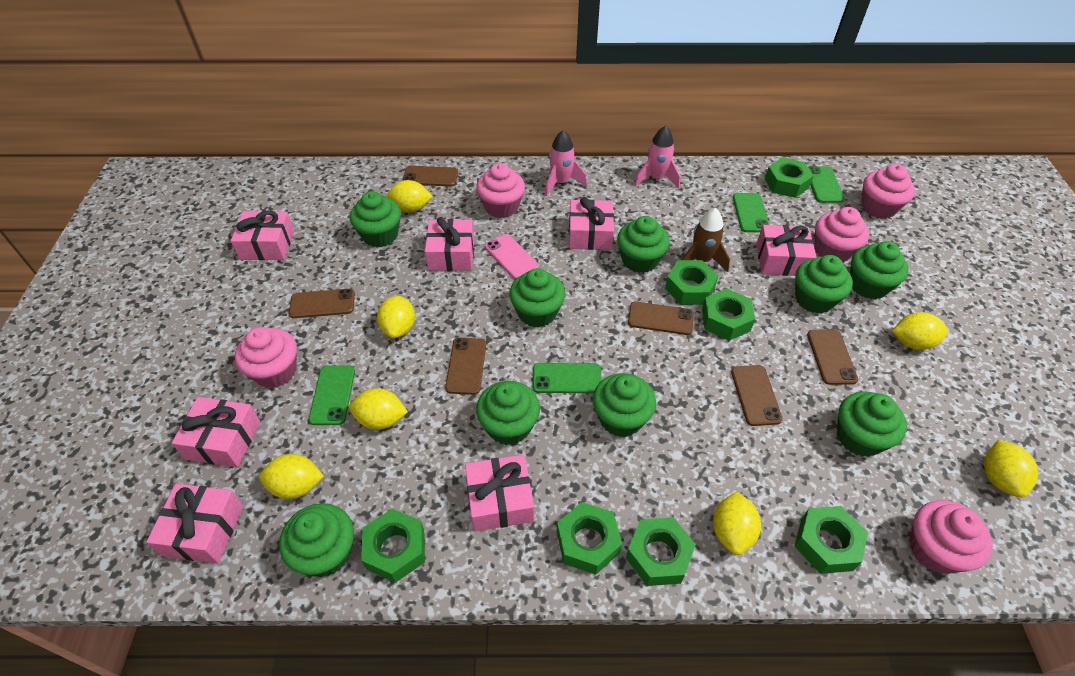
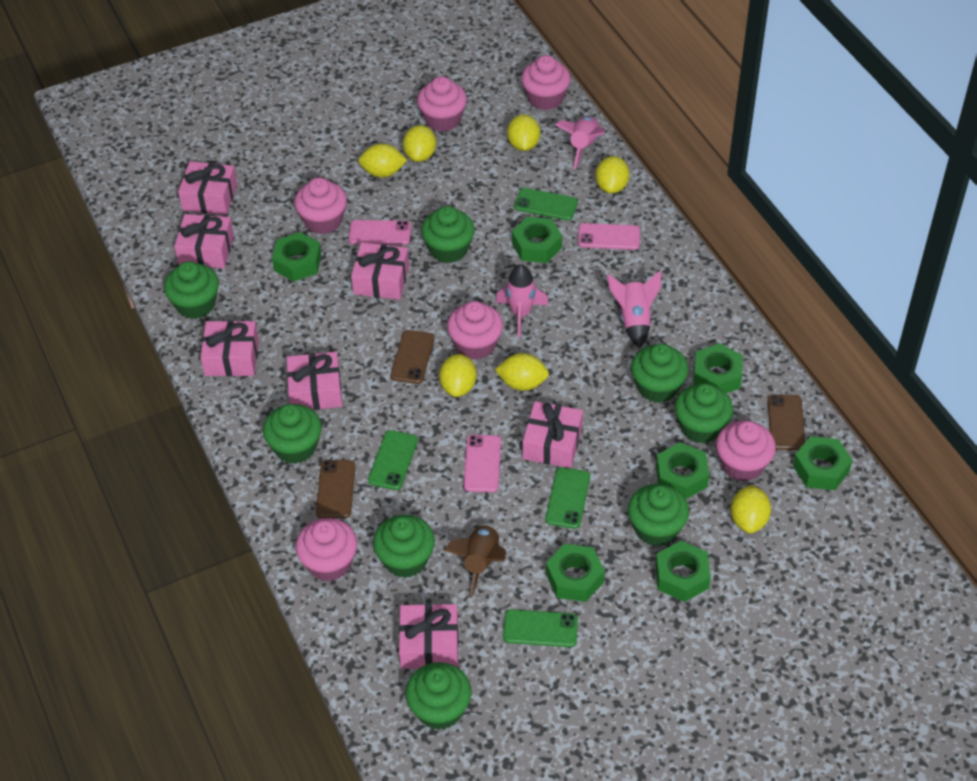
brown phone: [289,289,355,318] [403,166,458,187] [445,338,486,395] [628,301,694,335] [731,365,783,426] [807,329,858,385] = 6 -> [316,460,355,518] [390,330,435,384] [768,394,805,450] = 3
green cupcake: [279,503,354,577] [350,191,401,247] [476,381,540,445] [509,268,565,327] [593,373,656,437] [617,216,670,273] [795,255,853,314] [837,391,907,457] [850,241,909,299] = 9 -> [164,261,219,319] [263,404,322,464] [373,515,435,578] [406,662,472,730] [421,206,475,263] [628,484,689,546] [631,344,689,403] [675,383,733,443] = 8
pink cupcake: [235,327,297,388] [476,163,525,218] [814,207,869,263] [861,164,915,219] [909,500,993,574] = 5 -> [294,178,347,234] [296,518,358,581] [417,76,467,131] [447,301,503,360] [521,55,571,110] [716,421,776,481] = 6
pink phone: [485,234,539,279] = 1 -> [349,220,411,245] [464,435,501,492] [578,223,640,250] = 3
pink rocket: [545,130,587,196] [634,126,680,188] = 2 -> [495,264,549,337] [555,116,605,169] [607,271,661,348] = 3

